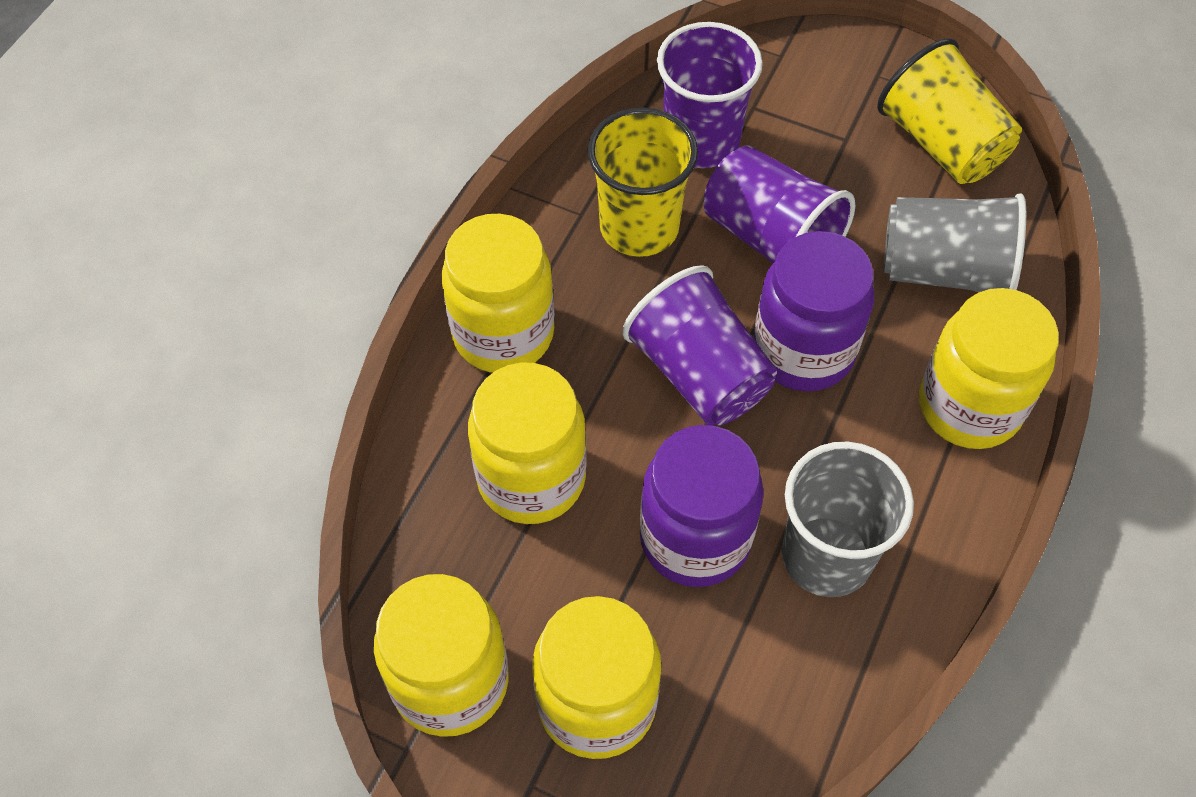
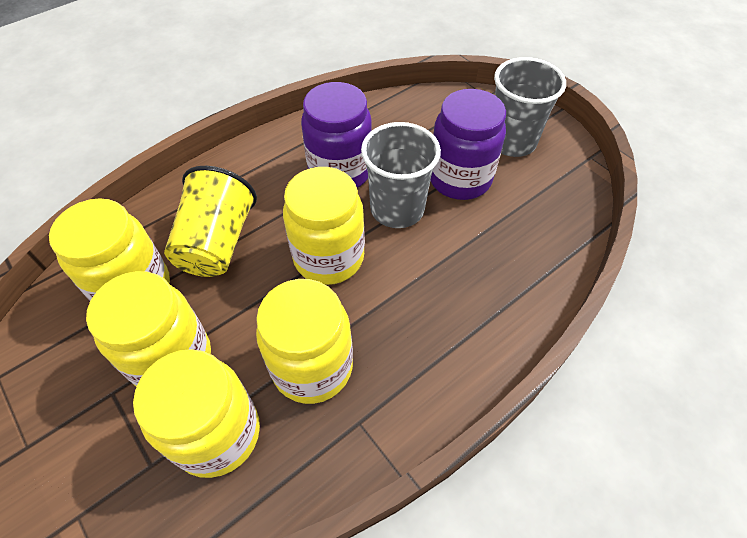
purple cup: [622,266,777,426] [657,22,763,168] [704,145,855,264] = 3 -> none = 0
yellow cup: [588,108,698,257] [877,38,1022,184] = 2 -> [164,166,257,277] = 1

